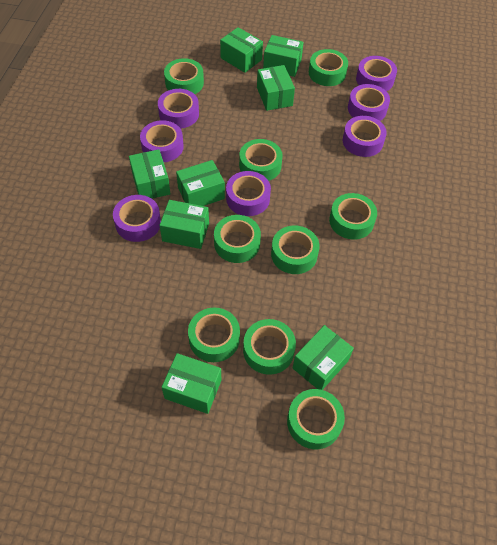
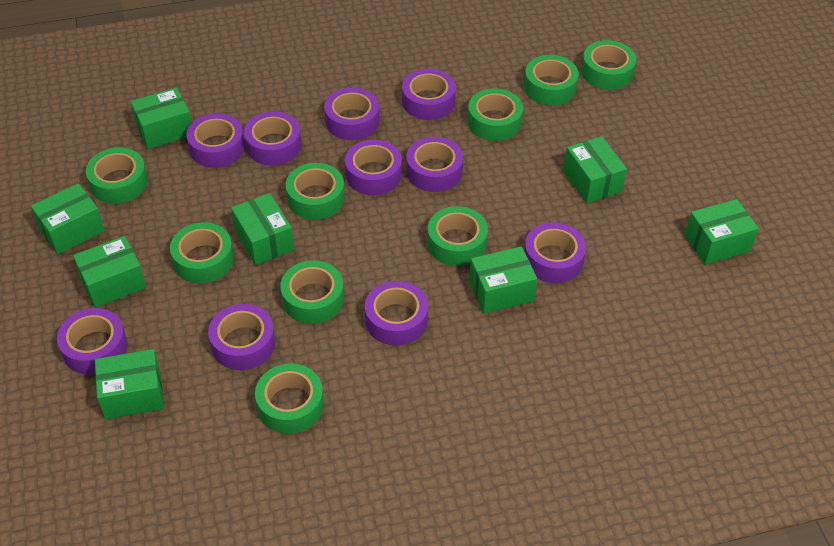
purple tape: [113,195,161,242] [140,120,184,162] [158,89,199,129] [226,171,271,216] [343,116,387,157] [348,84,390,121] [356,56,397,91] = 7 -> [57,308,127,375] [186,113,245,168] [208,304,275,370] [244,111,302,165] [324,87,379,140] [345,140,402,195] [365,281,428,346] [402,69,456,120] [406,137,463,192] [524,222,586,283] = 10

